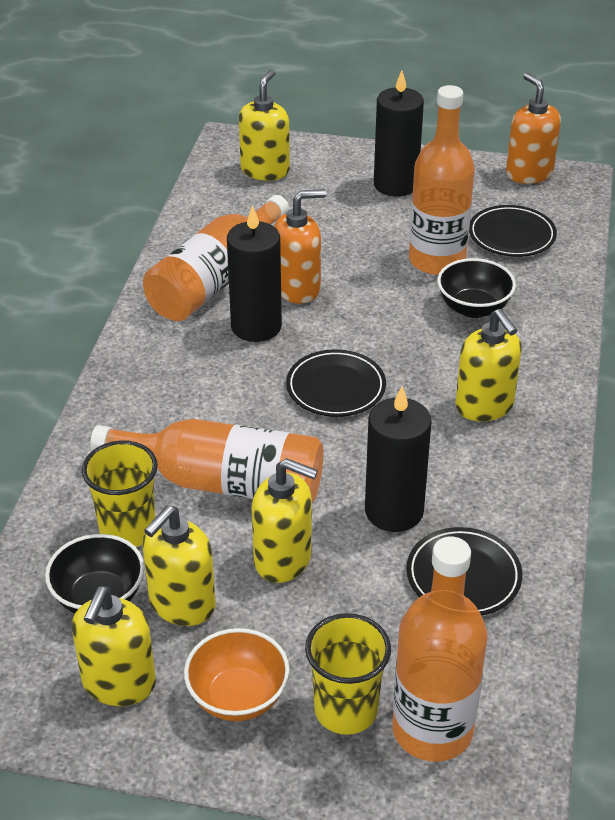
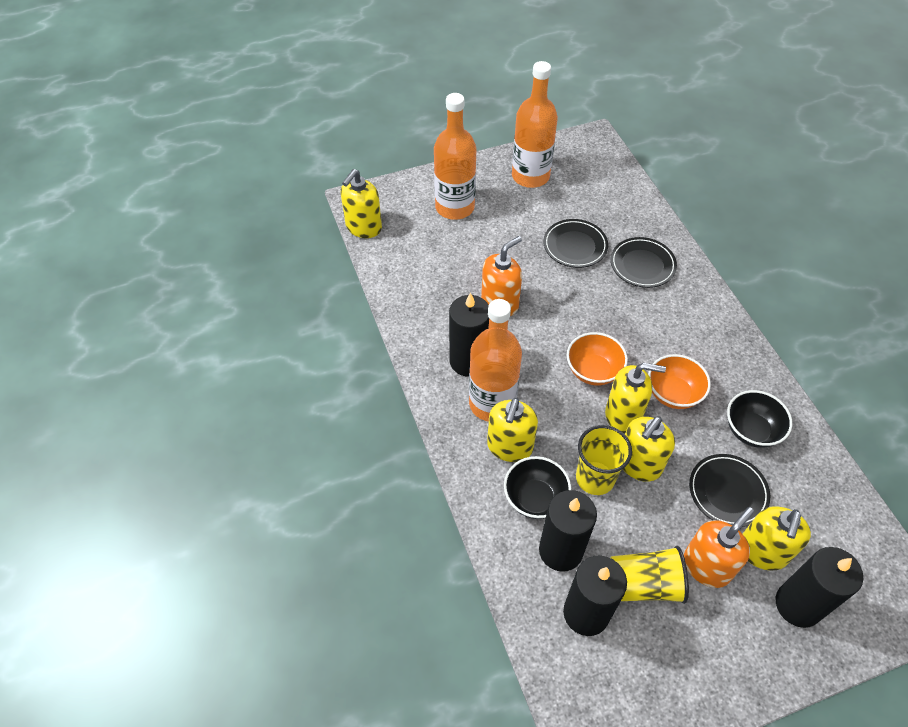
black candle: [227,205,282,342] [365,386,432,532] [374,70,424,196] = 3 -> [449,293,489,377] [539,490,597,572] [563,556,627,636] [776,547,863,628] = 4
orange bottle: [90,419,323,503] [143,195,289,321] [392,536,487,762] [409,85,475,275] = 4 -> [434,93,476,220] [469,299,522,422] [512,61,558,188] = 3
orange bowl: [184,628,290,721] = 1 -> [567,332,628,386] [648,354,711,409] = 2

